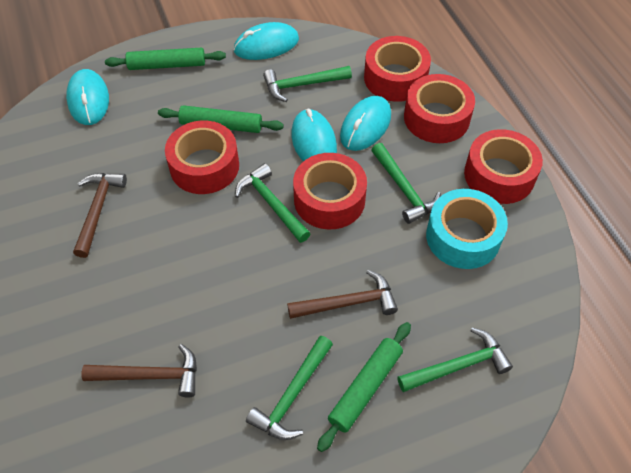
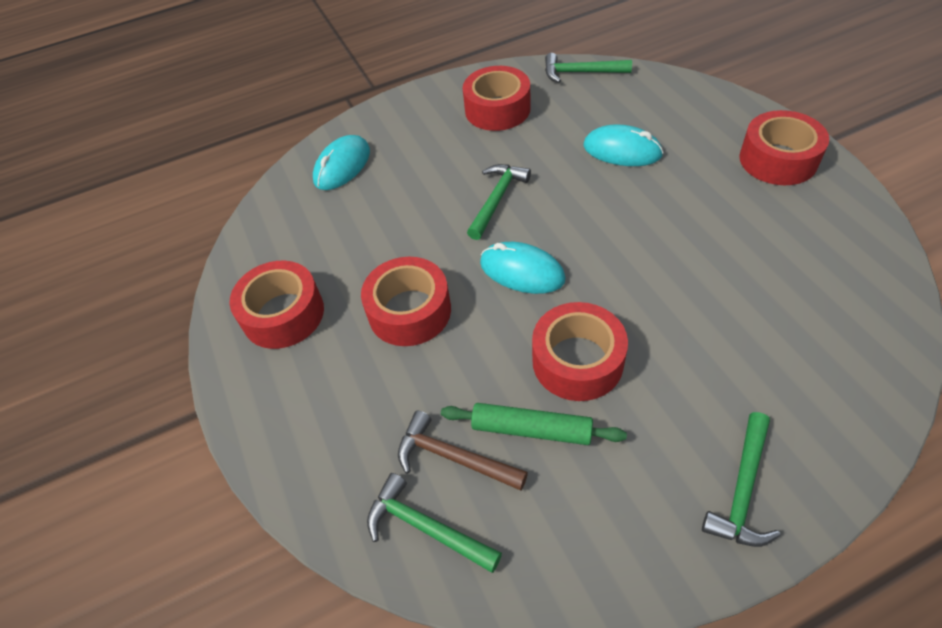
brown hammer: [73,173,127,258] [82,344,197,398] [287,270,398,319] = 3 -> [398,411,528,491] = 1
green hammer: [235,163,311,243] [246,336,333,440] [263,66,352,102] [371,143,441,224] [397,328,513,392] = 5 -> [367,473,502,573] [467,164,531,240] [545,53,632,83] [702,412,780,547] = 4
green rolling pin: [105,48,226,70] [158,105,284,133] [317,322,411,452] = 3 -> [441,403,627,445] = 1
turquoise mouse: [66,69,109,125] [233,22,299,60] [291,109,337,162] [340,96,391,151] = 4 -> [313,135,370,190] [480,242,566,294] [584,125,664,166] = 3
turquoise tape: [426,189,508,269] = 1 -> none = 0

